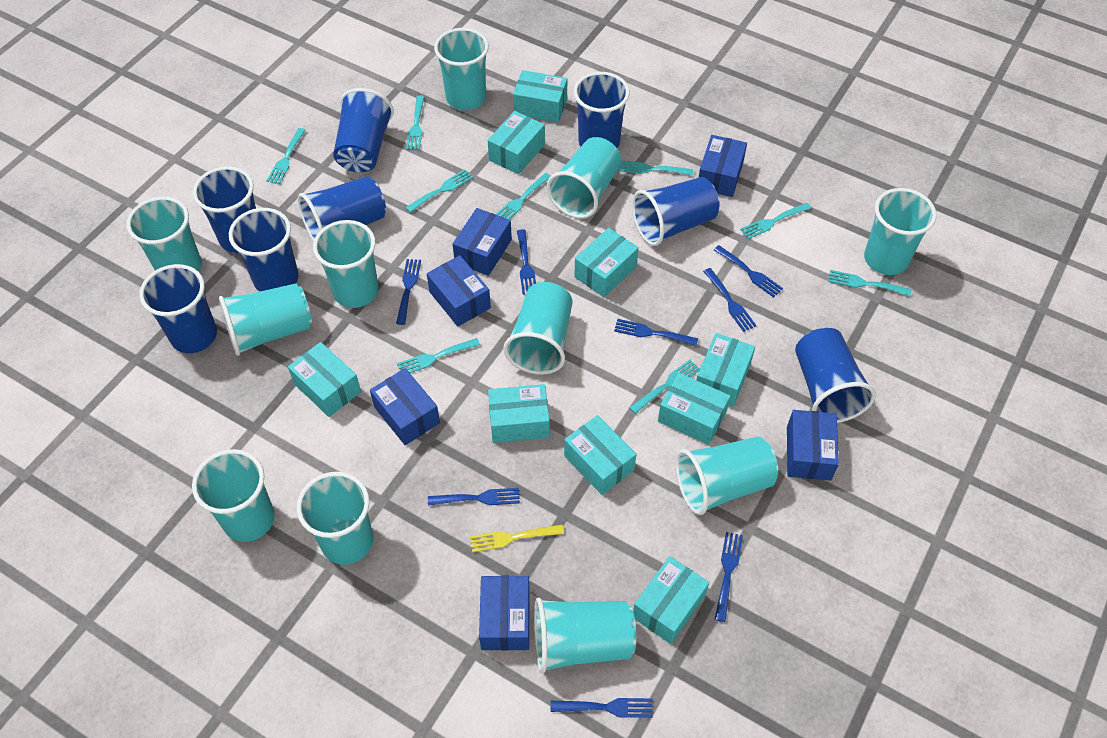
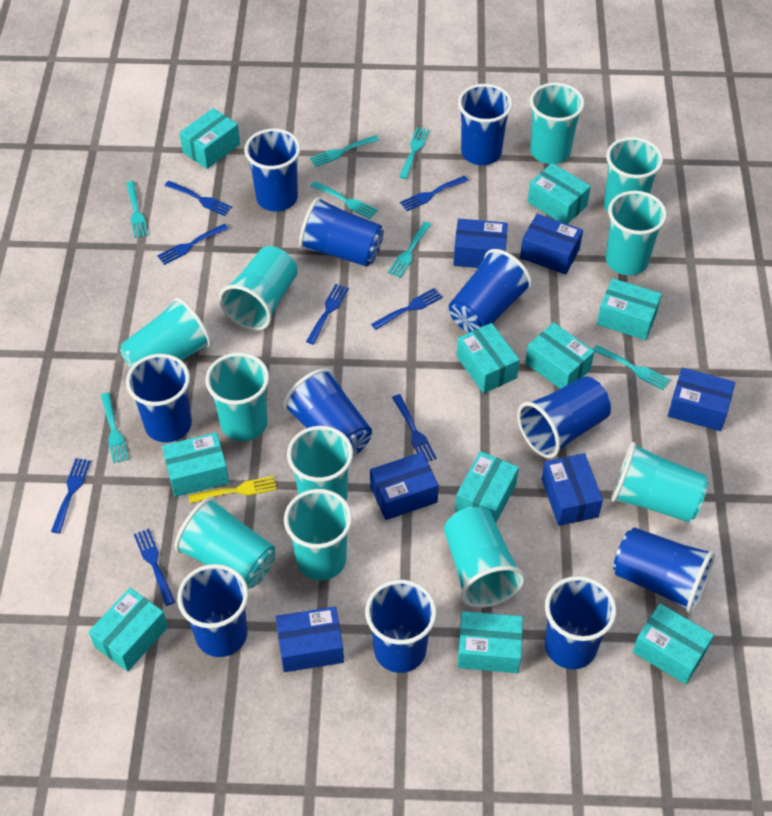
blue cup: [140,264,217,353] [193,166,256,253] [229,208,299,292] [298,176,386,242] [333,88,394,172] [574,72,630,148] [632,177,720,246] [795,328,876,423] = 8 -> [126,354,192,442] [177,564,248,657] [244,129,301,211] [283,368,372,456] [299,197,384,267] [365,580,437,673] [449,249,532,333] [458,84,513,165] [517,376,611,458] [545,576,616,669] [613,527,715,613] = 11
turquoise box: [288,342,361,417] [488,111,545,174] [488,384,550,443] [513,70,567,122] [564,415,636,495] [574,228,639,297] [633,556,709,644] [658,373,731,445] [696,333,755,407] = 9 -> [89,588,168,671] [162,432,229,497] [179,108,240,169] [455,451,519,523] [457,323,519,393] [457,611,523,673] [525,322,594,389] [528,163,591,224] [597,278,662,340] [633,603,714,684] = 10
turquoise fork: [267,128,306,184] [397,338,480,373] [405,169,473,213] [406,95,424,150] [496,173,550,219] [618,161,693,176] [629,360,700,414] [740,203,811,239] [828,270,911,296] = 9 -> [101,393,129,464] [126,181,148,238] [310,135,379,167] [311,181,378,219] [387,222,432,278] [399,127,429,179] [593,345,671,390] = 7

